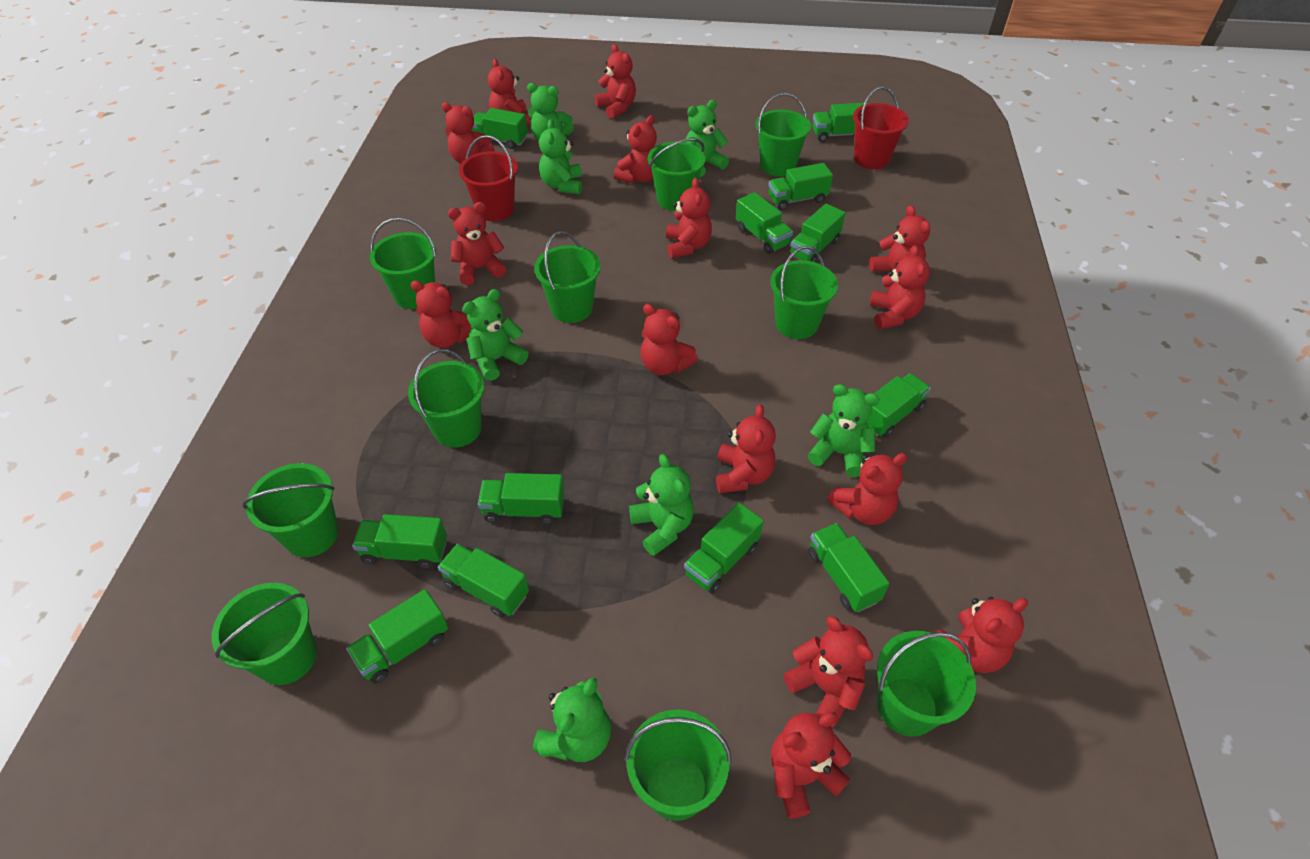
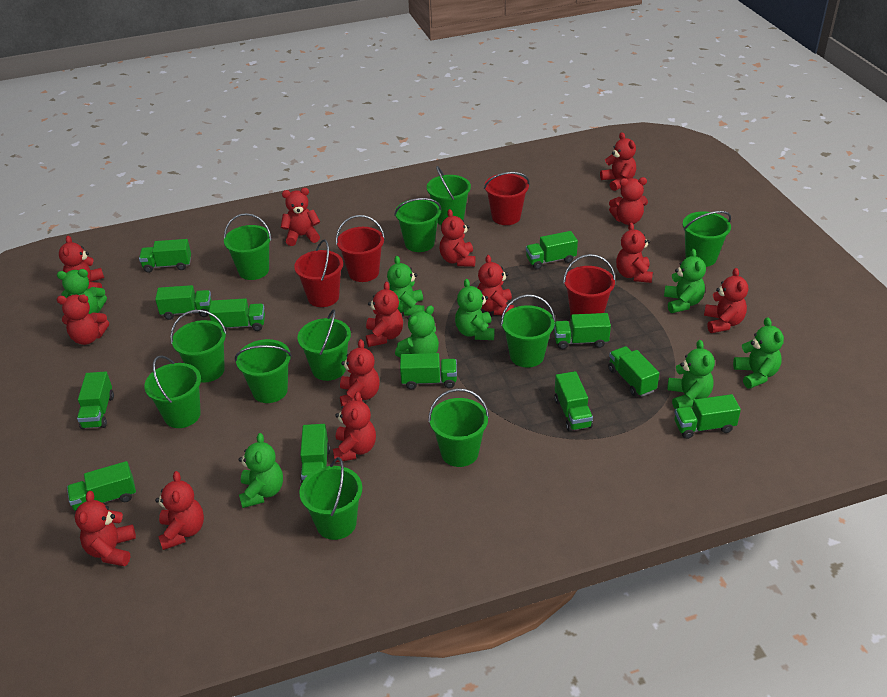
green bucket: [212,583,317,685] [242,463,338,557] [370,218,437,309] [408,349,484,448] [534,231,601,323] [625,710,731,821] [648,138,705,211] [755,93,811,176] [770,246,838,339] [877,631,976,737] = 10 -> [144,355,201,428] [170,310,227,383] [224,213,272,280] [235,339,292,403] [297,309,351,381] [299,457,362,540] [394,198,441,252] [427,166,471,225] [428,388,489,467] [501,294,555,368] [682,211,731,267] = 11
green teddy bear: [462,289,528,381] [527,83,574,141] [533,677,611,762] [539,119,582,194] [629,454,694,556] [685,100,729,177] [807,384,880,477] = 7 -> [57,269,107,314] [239,433,283,508] [387,256,424,316] [395,306,439,357] [455,279,495,340] [664,249,706,313] [667,340,715,409] [733,317,784,389] = 8
red bucket: [459,135,518,222] [853,86,909,169] = 2 -> [294,239,343,307] [336,215,385,282] [484,172,529,225] [563,254,616,315] = 4
red teddy bear: [410,280,472,348] [441,102,495,164] [448,202,506,285] [488,59,531,126] [595,44,636,119] [614,115,657,183] [640,304,698,375] [666,178,712,258] [716,404,776,493] [771,712,851,819] [783,616,873,727] [827,453,908,525] [869,205,930,291] [870,245,930,329] [937,597,1028,673] = 15 -> [57,294,109,345] [59,235,104,289] [75,491,136,566] [155,471,204,550] [281,188,320,246] [333,392,376,462] [340,339,380,406] [366,282,403,347] [440,209,476,267] [477,255,514,315] [600,132,636,191] [609,177,648,225] [616,222,653,283] [704,268,748,333] = 14

